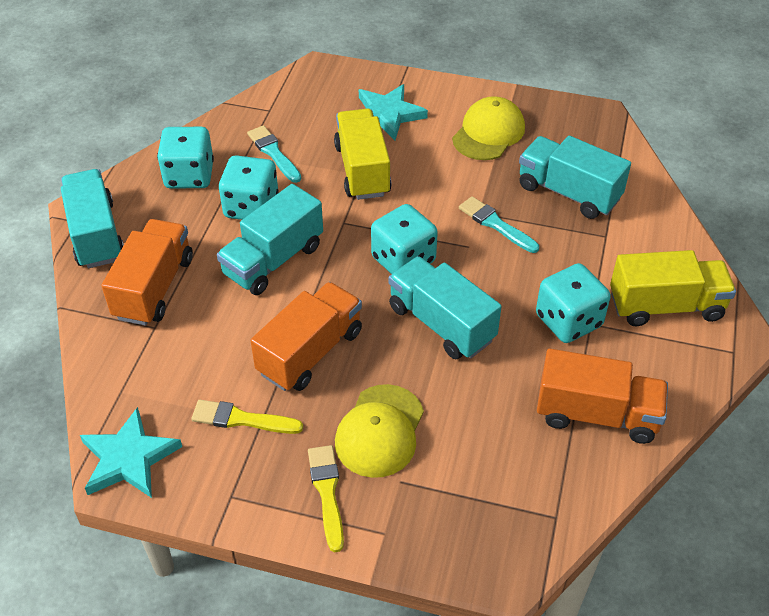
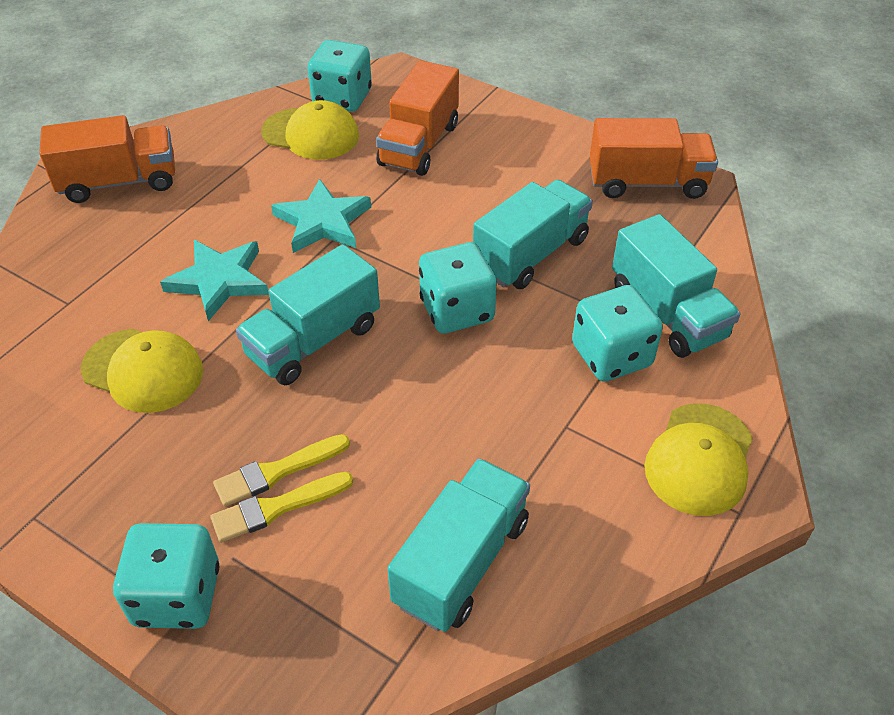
turquoise brush: [247,125,301,183] [459,196,539,253] = 2 -> none = 0
yellow cap: [335,384,424,478] [452,96,525,160] = 2 -> [81,329,203,413] [261,100,359,160] [644,403,753,516] = 3
yellow truck: [334,109,392,200] [610,250,736,326] = 2 -> none = 0

